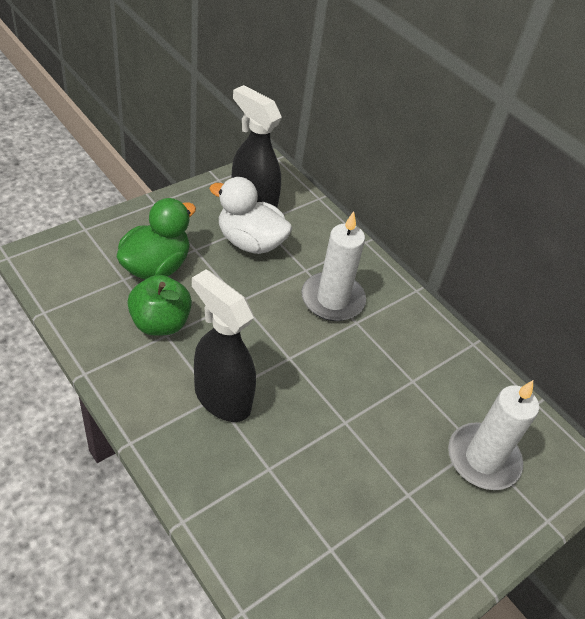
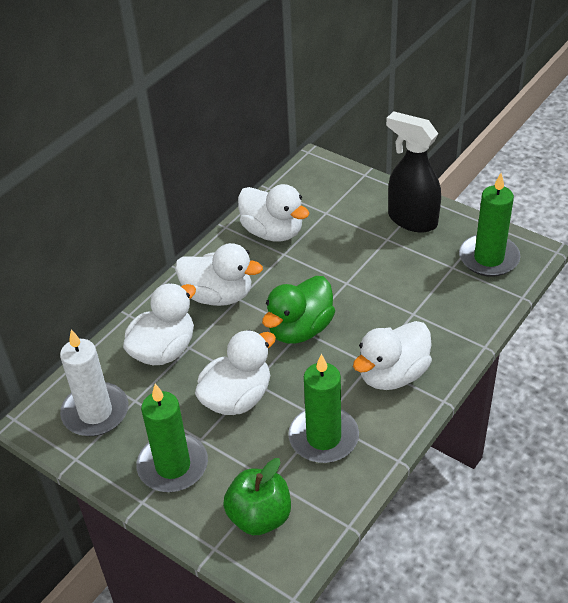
black spray bottle: [192,270,256,422] [231,85,282,208] = 2 -> [386,111,441,232] = 1
green candle: none = 0 -> [136,384,208,492] [288,354,359,463] [459,173,520,277] = 3
white candle: [301,211,366,321] [448,380,539,490] = 2 -> [60,330,129,436] = 1
white duck: [209,177,292,254] = 1 -> [123,283,196,365] [175,243,263,306] [195,330,276,415] [238,184,310,241] [353,321,432,390] = 5

